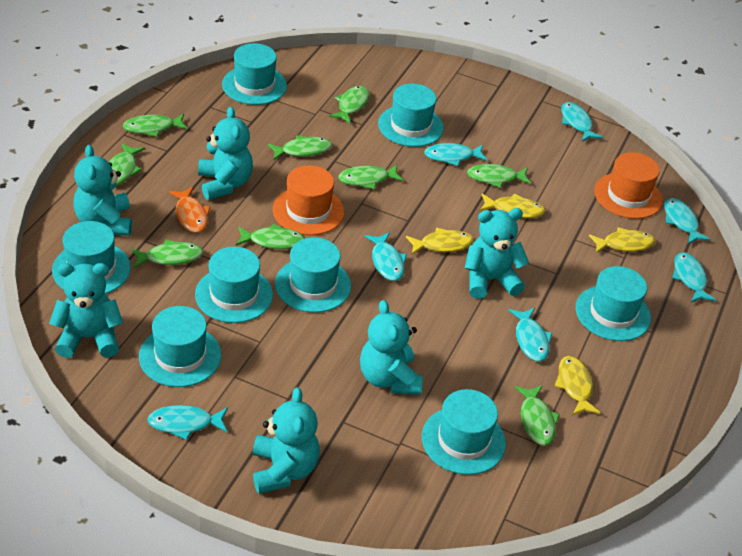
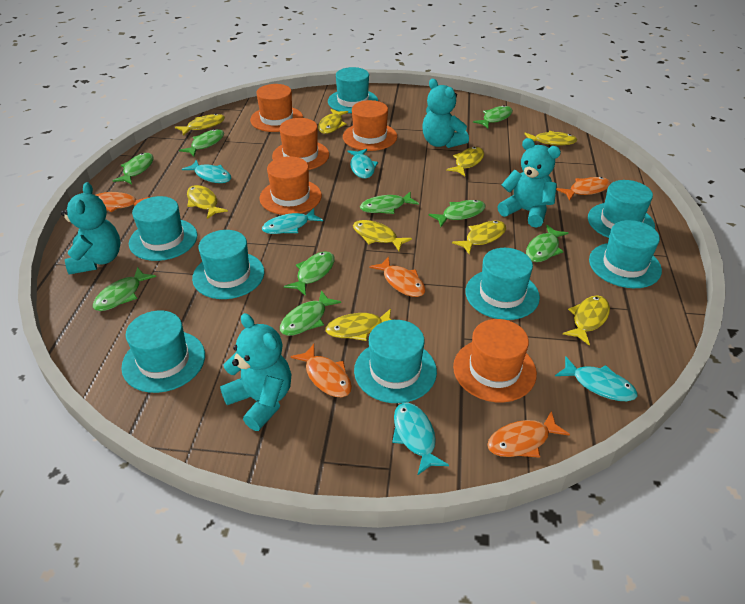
orange fish: [169,187,211,233] = 1 -> [96,192,150,212] [290,344,352,397] [369,256,425,297] [487,411,570,458] [556,177,611,201] = 5
orange hat: [273,165,344,235] [594,152,663,219] = 2 -> [250,84,303,132] [260,156,322,215] [272,118,329,170] [343,100,397,151] [453,319,537,402] = 5
turquoise fish: [147,405,228,440] [365,232,407,281] [424,143,488,166] [508,308,552,362] [561,102,603,142] [664,198,711,244] [672,252,716,302] = 7 -> [182,160,231,183] [262,208,323,234] [347,149,378,178] [392,403,449,475] [555,356,638,401] = 5
turquoise teddy bear: [49,263,123,358] [73,145,132,236] [198,107,253,200] [253,387,320,494] [360,300,423,394] [465,208,529,299] = 6 -> [61,182,120,274] [220,313,291,431] [422,79,469,148] [497,138,561,228] = 4
yellow fish: [406,228,474,255] [480,194,546,218] [555,356,601,415] [589,227,656,253] = 4 -> [175,114,225,136] [187,185,228,219] [318,109,348,134] [325,309,391,341] [353,220,412,251] [446,147,484,176] [452,221,506,254] [524,131,577,146] [563,295,610,346] = 9

